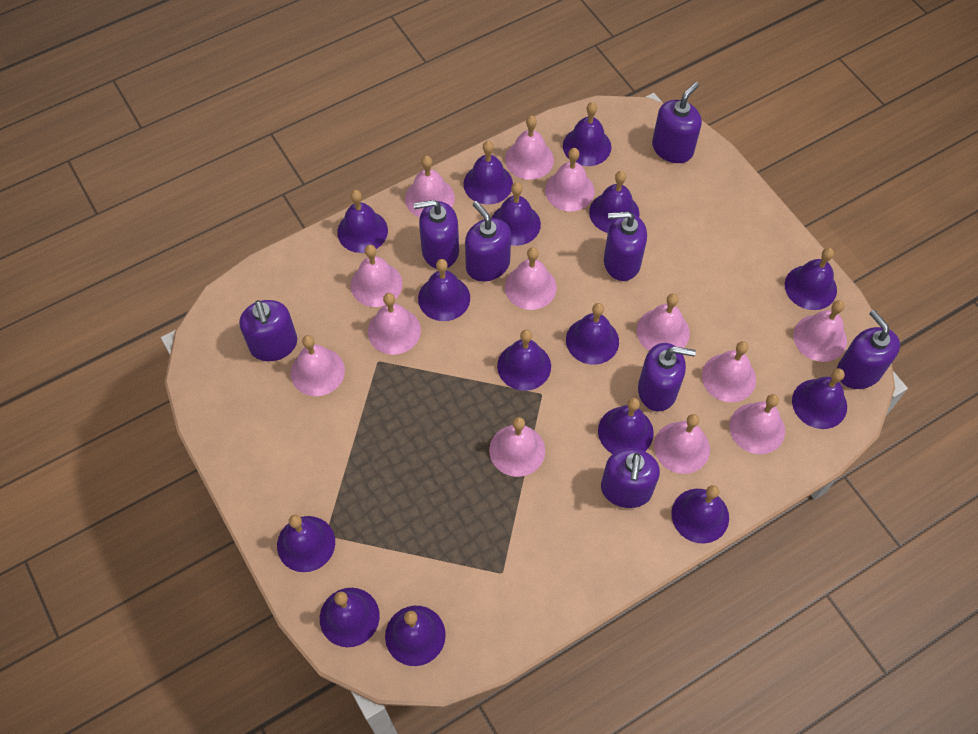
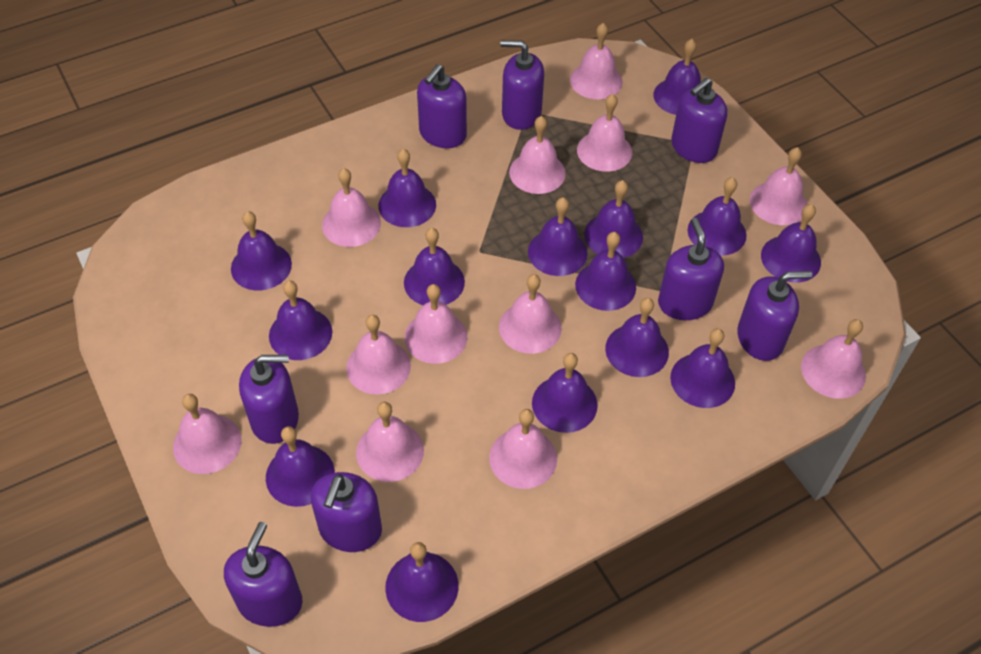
pink bell: [291,335,345,396] [351,245,402,307] [368,293,421,355] [405,156,455,217] [489,417,545,477] [505,116,554,180] [505,247,557,310] [545,148,595,211] [637,293,690,351] [654,414,710,474] [702,341,756,402] [729,394,785,454] [793,300,847,362] = 13 -> [173,394,242,474] [322,168,381,247] [346,315,411,394] [356,402,424,482] [404,284,467,364] [489,409,557,489] [499,274,561,354] [509,116,566,194] [570,23,622,99] [577,94,632,172] [750,147,807,225] [801,319,866,399] = 12

